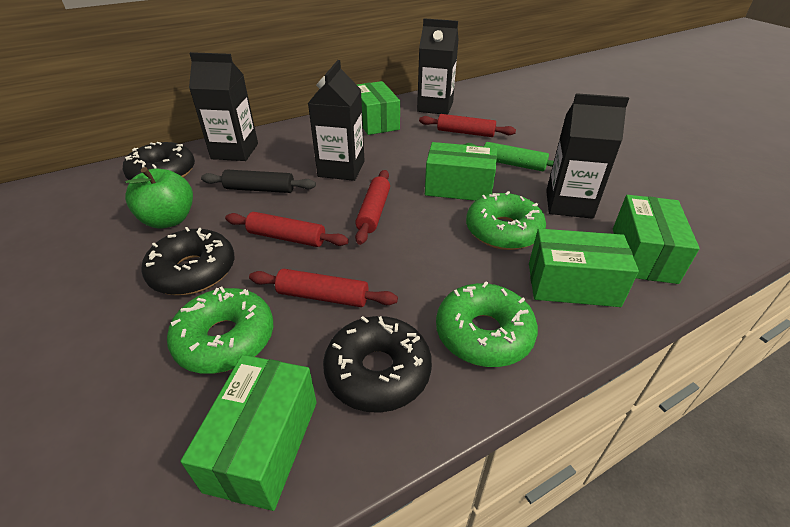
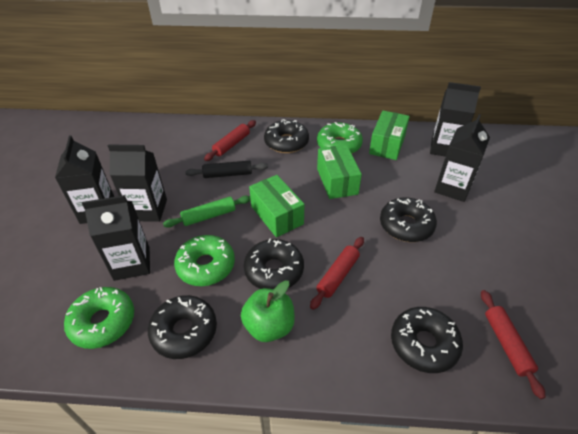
black carton: [189,52,258,161] [308,60,365,181] [417,18,459,115] [546,93,629,219] = 4 -> [55,135,114,224] [82,195,150,281] [108,144,167,222] [430,82,481,157] [434,114,490,202] = 5
black donut: [123,142,195,180] [141,227,235,295] [323,316,432,413] = 3 -> [148,295,217,359] [244,238,304,289] [264,119,309,153] [380,198,437,242] [391,307,463,373] = 5
green box: [181,355,317,511] [357,81,400,135] [425,142,497,201] [529,229,639,307] [613,195,700,284] = 5 -> [249,175,304,237] [317,145,362,199] [369,111,410,160] = 3
red rolling pin: [225,212,349,247] [249,269,398,307] [355,170,390,245] [419,114,516,137] = 4 -> [204,120,256,161] [310,237,364,310] [481,290,546,399] = 3

